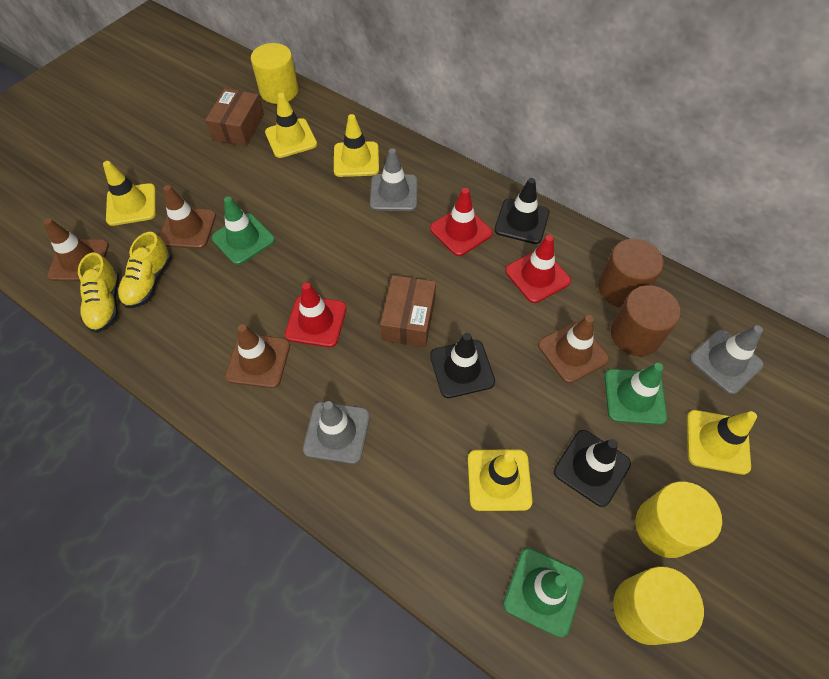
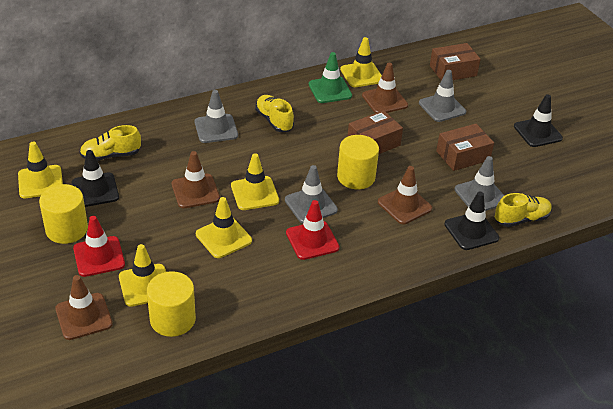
brown box: [205,88,264,146] [380,275,436,347] = 2 -> [348,110,403,154] [430,43,481,80] [436,124,494,171] = 3
brown cylinder: [598,239,664,307] [611,286,681,356] = 2 -> none = 0
green traffic cone: [212,196,275,265] [503,548,584,637] [605,363,667,425] = 3 -> [309,52,352,103] = 1
grey traffic cone: [303,401,370,464] [370,148,417,211] [689,325,764,395] = 3 -> [194,90,238,143] [285,165,338,223] [419,70,466,122] [454,156,504,211] = 4
red traffic cone: [285,283,346,347] [430,188,493,256] [505,235,571,303] = 3 -> [73,216,125,277] [286,200,339,260] = 2
yellow shoe: [78,253,119,333] [118,232,172,308] = 2 -> [80,125,141,161] [255,95,294,132] [495,193,552,227] = 3

